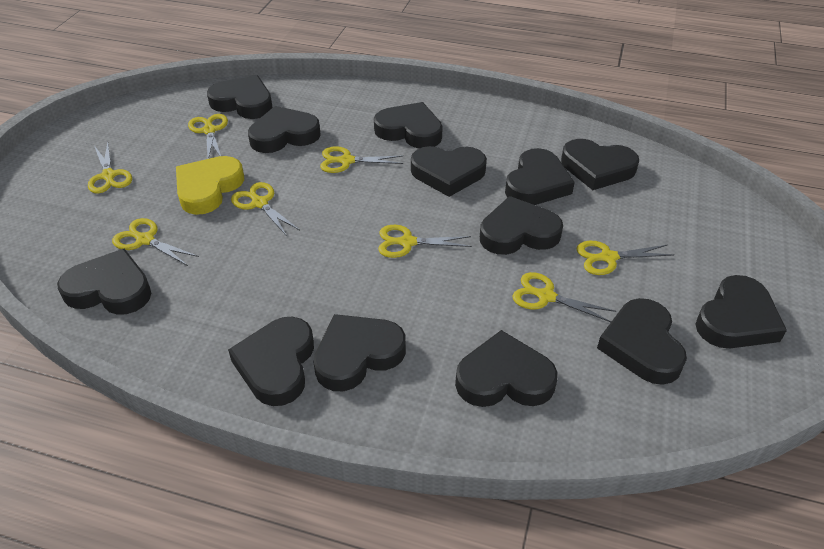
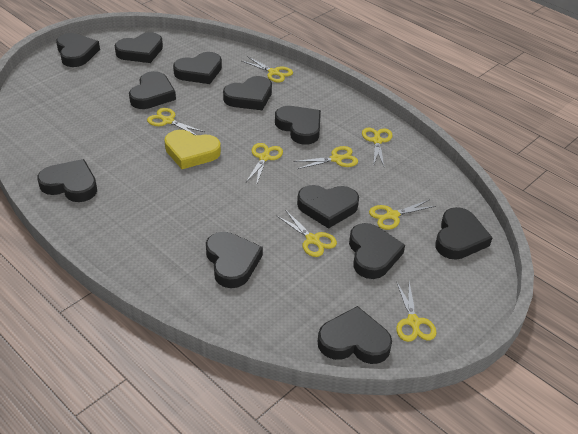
black heart: [57,249,151,315] [207,75,273,119] [228,317,314,406] [248,106,321,153] [313,314,406,391] [374,102,443,148] [411,146,487,197] [455,330,558,407] [480,196,563,255] [505,148,575,205] [561,139,639,190] [597,298,687,385] [696,275,787,348] = 13 -> [37,159,97,202] [56,33,100,67] [115,32,163,63] [129,71,176,109] [173,52,222,84] [206,232,263,288] [223,76,272,110] [275,106,321,145] [297,185,359,229] [318,306,392,364] [349,223,405,279] [435,207,493,260] = 12

